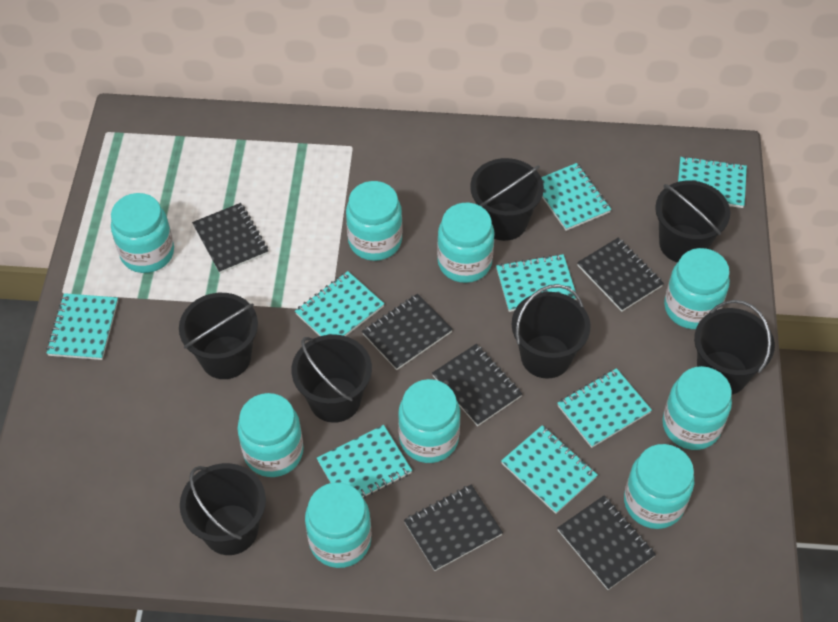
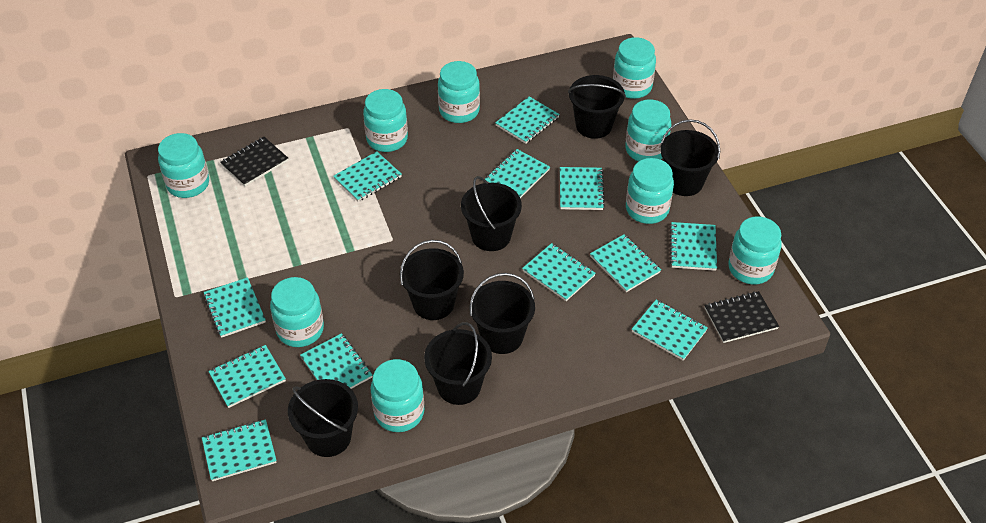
black notebook: [192,203,268,274] [362,294,453,370] [404,485,503,571] [432,344,522,426] [557,495,656,590] [577,237,664,312] = 6 -> [220,137,288,186] [705,291,779,343] = 2
turquoise notebook: [46,293,118,360] [295,271,384,336] [317,425,412,498] [496,254,577,312] [501,425,598,514] [541,163,611,231] [557,368,652,448] [678,156,747,208] = 8 -> [202,419,277,481] [204,277,266,338] [208,345,286,408] [300,333,372,389] [333,151,402,202] [485,149,550,198] [495,96,560,144] [522,243,596,301] [560,167,605,210] [590,234,661,292] [632,300,708,361] [670,222,717,271] = 12

